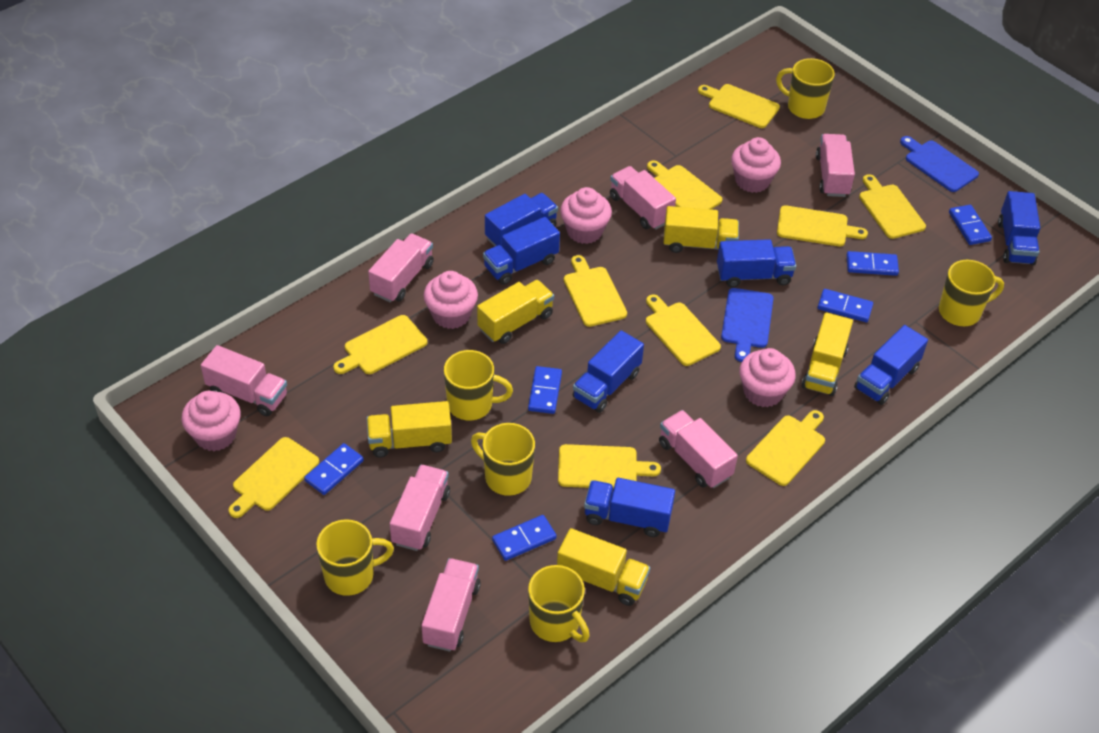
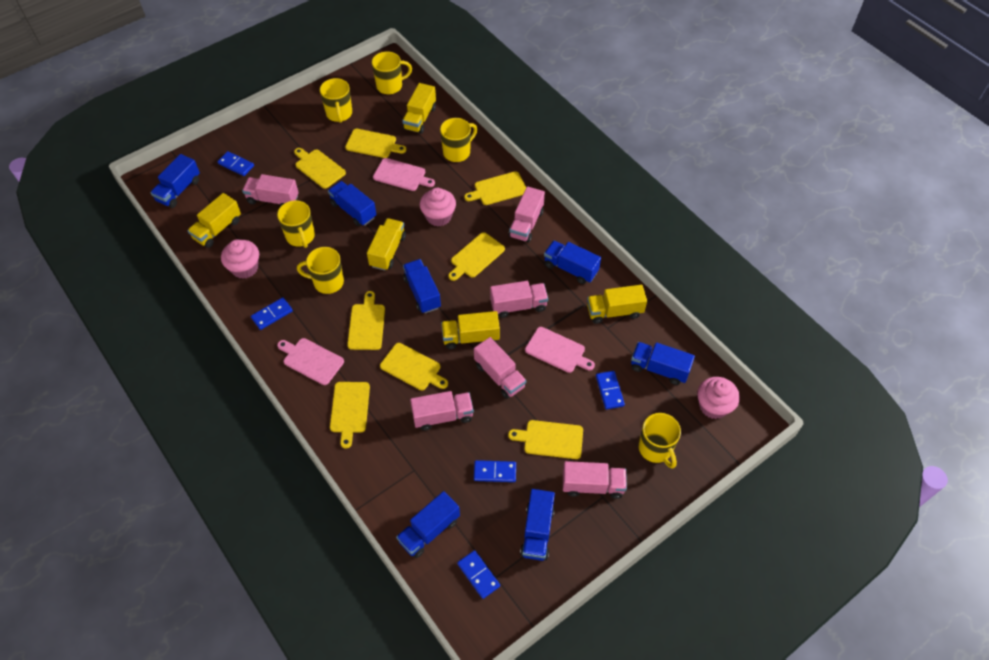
blue cutting board: [721,288,774,362] [900,136,979,192] = 2 -> none = 0
blue domino: [304,443,364,495] [492,515,557,561] [528,366,562,414] [818,289,873,322] [846,251,899,276] [949,205,992,245] = 6 -> [217,151,254,176] [251,297,293,330] [457,550,500,599] [474,460,516,482] [596,371,625,409] = 5
pink cupcake: [182,391,241,451] [424,271,478,329] [560,187,612,244] [731,137,781,193] [739,348,796,407] = 5 -> [221,239,259,279] [420,188,456,227] [697,377,740,419] = 3
pink cutting board: none = 0 -> [277,338,344,385] [373,158,435,191] [525,327,595,373] = 3
pink truck: [201,345,287,416] [368,233,434,302] [390,465,450,551] [421,558,481,652] [610,166,676,230] [659,410,738,488] [816,134,855,197] = 7 -> [242,174,299,207] [410,391,474,431] [474,337,526,399] [490,281,548,318] [509,186,545,243] [563,461,627,499] = 6
yellow cutting board: [228,437,319,518] [333,315,427,374] [558,444,661,489] [564,255,627,327] [646,295,721,366] [647,161,722,209] [698,84,780,128] [746,410,825,486] [777,205,868,247] [859,174,926,239] = 10 -> [294,148,346,189] [330,382,370,449] [345,129,407,158] [347,291,385,350] [380,343,448,390] [448,232,505,281] [464,171,526,205] [508,420,583,459] = 8

